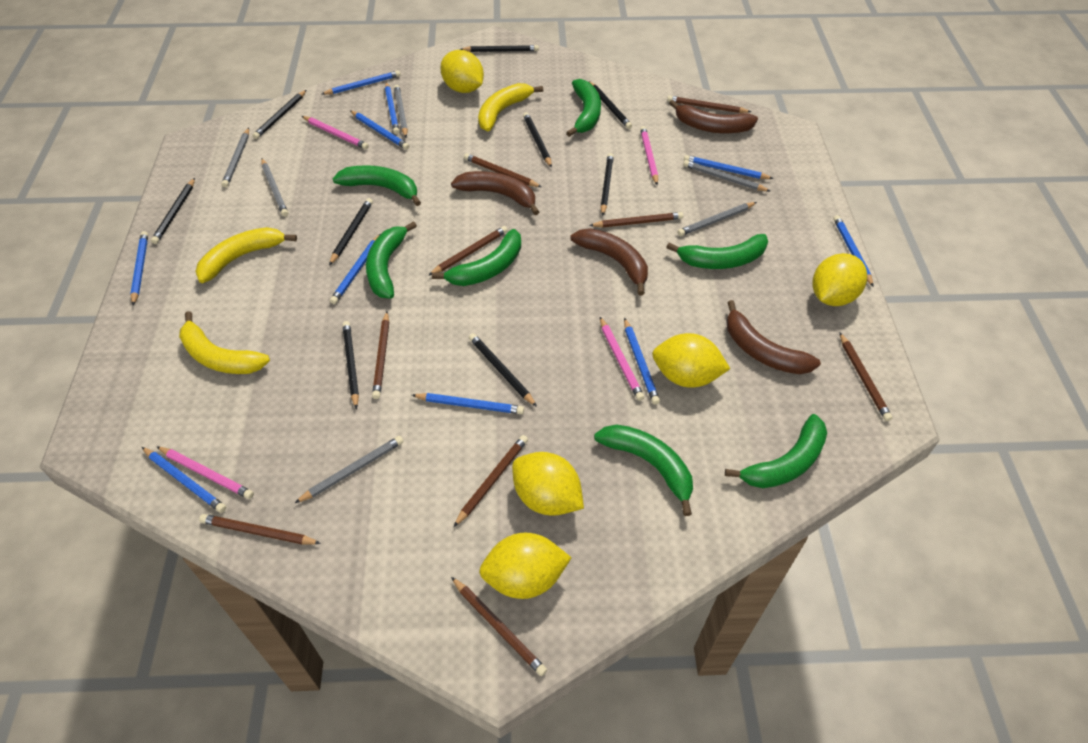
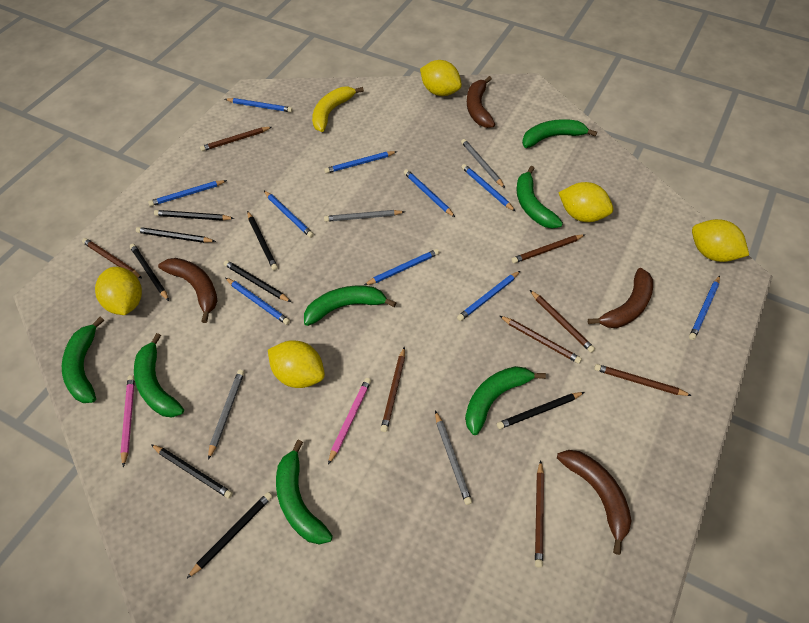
black pencil: [151,178,195,244] [253,90,306,139] [329,198,373,265] [342,321,359,409] [460,45,539,52] [469,333,537,407] [523,112,552,168] [589,81,632,129] [600,153,614,216] = 9 -> [130,244,169,301] [136,227,216,243] [151,444,233,499] [154,210,235,221] [187,492,273,578] [224,260,291,302] [247,211,278,271] [497,392,584,429] = 8
brown pencil: [199,514,321,545] [372,312,389,399] [428,226,508,276] [451,577,547,676] [453,435,528,527] [464,153,541,187] [589,212,683,227] [667,96,751,113] [839,332,893,421] = 9 -> [82,238,142,278] [200,127,272,151] [381,346,405,432] [500,316,582,364] [511,234,586,263] [530,290,595,353] [535,460,544,568] [594,364,692,396] = 8
grey pencil: [221,128,249,187] [261,159,288,217] [295,436,404,503] [394,85,408,137] [677,202,757,236] [683,160,770,191] = 6 -> [208,370,244,460] [324,210,405,222] [435,410,472,505] [461,139,505,188] = 4
pink pencil: [156,446,254,499] [302,116,369,150] [600,317,644,401] [640,126,658,185] = 4 -> [120,375,135,467] [328,378,371,465] = 2
yellow banana: [179,311,270,374] [195,227,297,283] [478,83,543,131] = 3 -> [312,87,364,132] = 1

